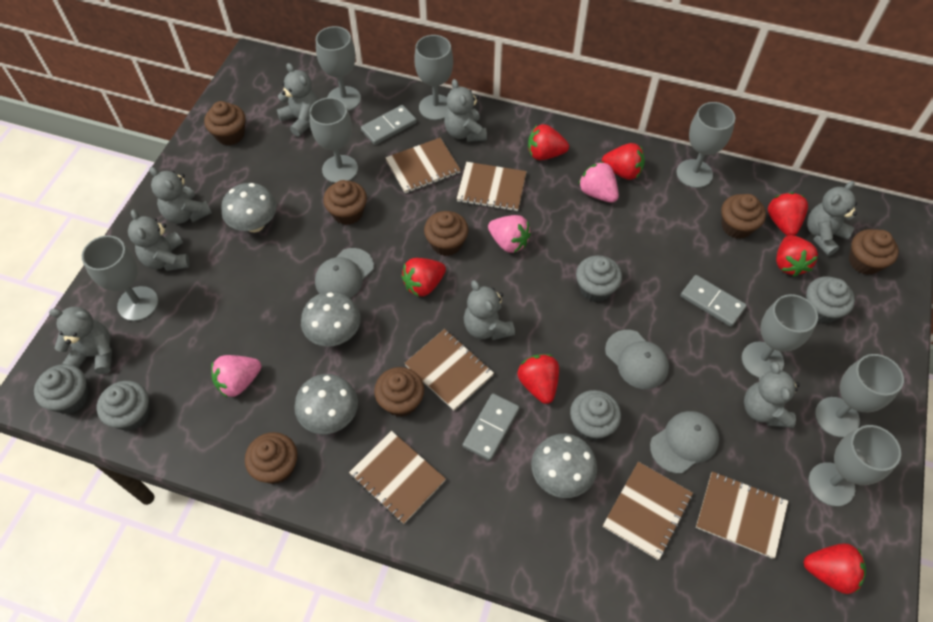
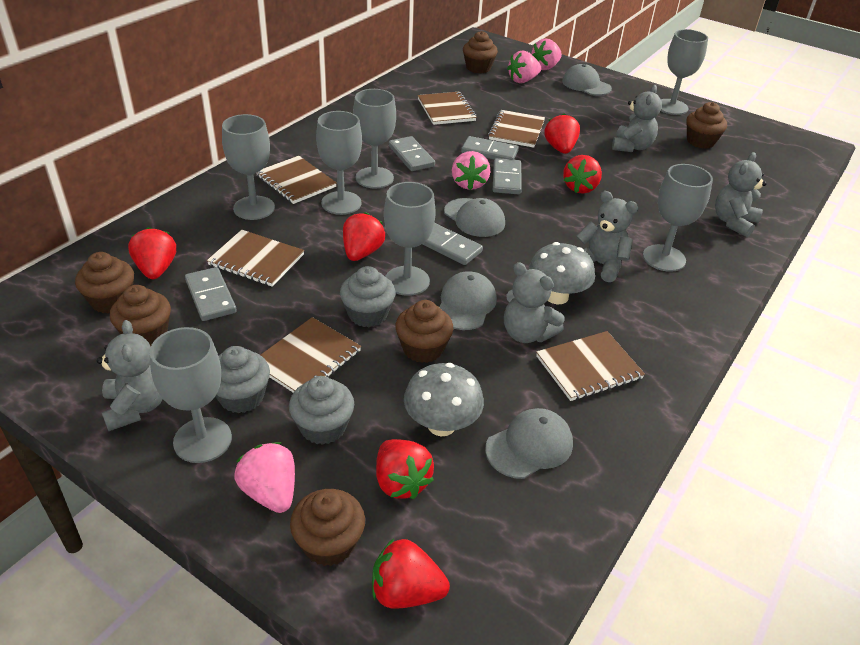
brown cupcake: [204,101,245,145] [245,432,297,484] [323,180,367,225] [374,367,424,417] [424,211,468,256] [721,194,766,239] [849,229,899,275] = 7 -> [75,252,134,313] [110,285,171,346] [290,489,365,566] [395,300,453,363] [463,31,498,73] [687,102,727,149] = 6
grey cap: [315,248,374,298] [605,330,669,389] [650,411,719,474] = 3 -> [439,271,497,330] [444,198,505,237] [485,408,573,479] [562,64,612,96] = 4
grey cupcake: [34,364,89,414] [97,381,150,431] [570,390,621,441] [576,255,622,302] [806,276,855,324] = 5 -> [215,346,270,413] [289,376,354,445] [340,266,395,327] = 3
grey domino: [361,105,417,145] [463,393,520,461] [680,275,747,327] = 3 -> [185,267,237,321] [389,136,435,171] [422,223,483,265] [461,136,519,160] [493,158,522,194] = 5
grey goblet: [82,235,158,321] [309,97,358,183] [316,26,361,111] [414,35,453,120] [676,102,735,188] [742,294,818,378] [809,425,901,507] [815,354,904,438] = 8 -> [149,327,232,463] [222,114,275,220] [316,111,362,215] [353,89,396,189] [384,182,436,296] [643,164,713,272] [661,29,708,115] = 7
grey mushroom: [221,183,277,232] [294,374,358,434] [301,292,361,347] [531,434,597,498] = 4 -> [404,363,484,436] [529,242,595,304] = 2
grey teddy bear: [49,307,112,374] [128,209,190,271] [149,167,212,224] [277,63,318,137] [444,79,487,142] [464,280,515,340] [744,362,800,428] [807,181,857,256] = 8 -> [97,320,163,431] [504,262,565,343] [576,191,638,282] [612,85,662,152] [715,152,767,237] = 5
pink strawberry: [211,355,261,397] [488,215,531,253] [578,161,619,203] = 3 -> [234,442,295,513] [452,151,490,190] [507,51,541,83] [531,38,562,70] = 4
red strawberry: [401,258,446,297] [518,354,559,404] [528,124,569,160] [602,143,645,180] [768,192,808,236] [776,235,818,277] [804,543,866,594] = 7 -> [128,227,176,279] [343,212,385,261] [372,538,450,609] [376,439,434,499] [544,113,580,154] [563,155,602,194] = 6

